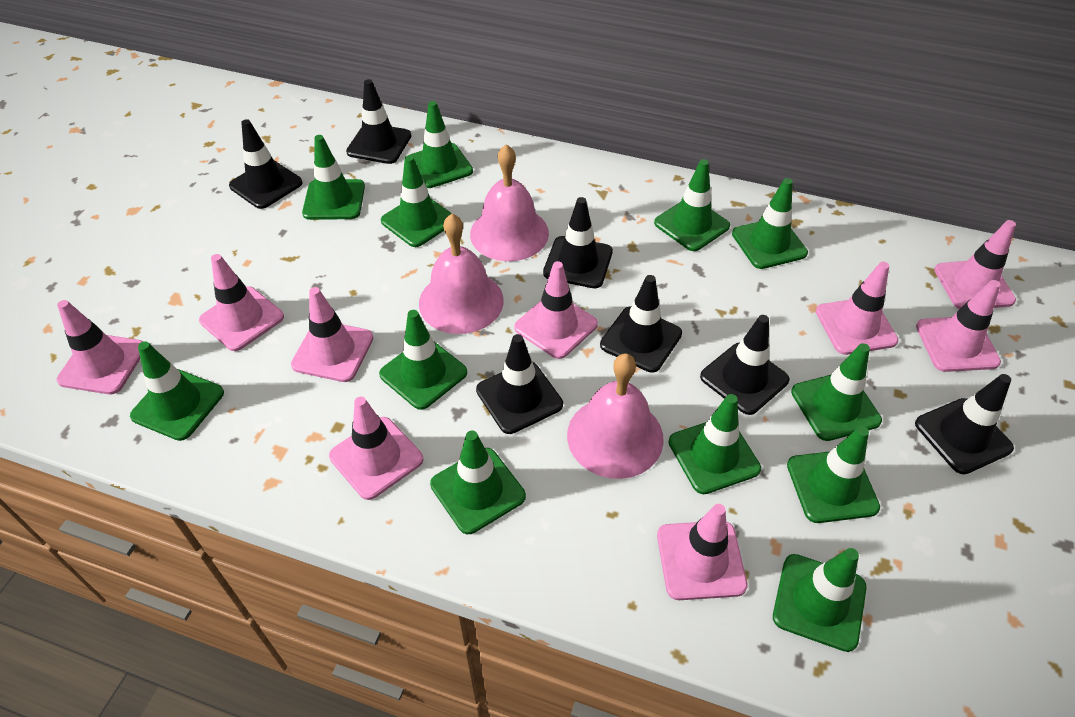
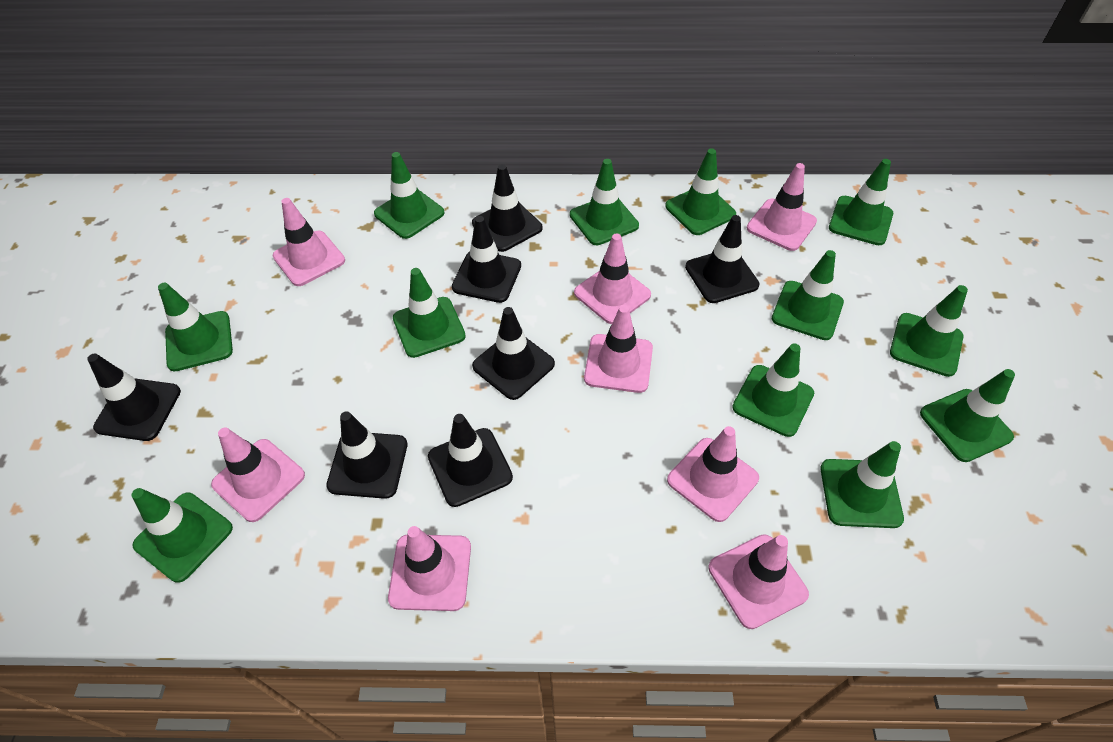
pink bell: [419,214,504,334] [470,144,549,261] [567,354,664,479] = 3 -> none = 0
pink traffic cone: [57,300,143,394] [199,254,284,351] [291,287,373,382] [329,397,423,500] [514,261,598,359] [657,504,747,600] [816,262,898,355] [916,280,1001,372] [934,220,1016,309] = 9 -> [211,428,305,522] [273,198,345,286] [388,526,471,611] [574,233,651,324] [584,305,653,393] [667,426,759,522] [709,534,809,629] [747,163,817,251] = 8

